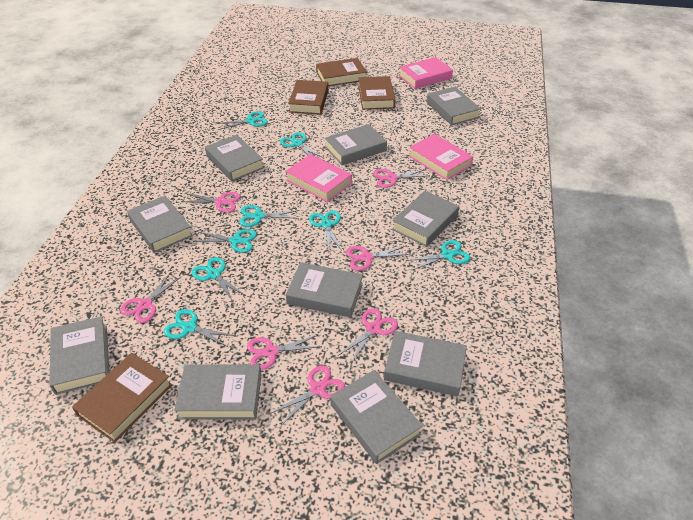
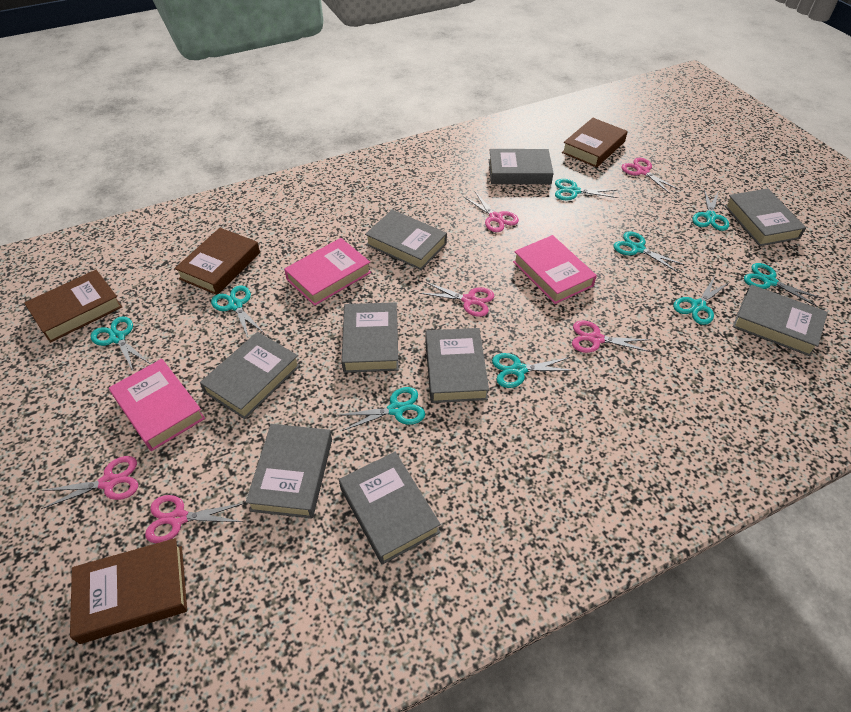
grey book: [49,316,109,395] [127,196,193,253] [174,364,262,420] [205,135,264,181] [286,262,363,317] [325,124,387,165] [330,370,422,464] [384,331,467,396] [392,191,459,247] [427,87,481,125] = 10 -> [200,332,300,419] [246,424,332,519] [339,452,441,565] [342,302,399,373] [365,210,447,270] [425,328,489,403] [489,149,554,184] [724,188,806,246] [732,285,828,357] = 9
pink scissors: [120,272,182,323] [181,192,241,213] [247,335,322,370] [270,366,345,426] [339,308,398,363] [346,245,411,271] [373,169,427,188] = 7 -> [41,456,138,509] [145,495,245,543] [419,282,494,317] [464,192,519,232] [572,320,651,353] [621,158,680,194] = 6
turquoise scissors: [164,309,236,347] [192,257,246,303] [193,229,257,253] [216,111,268,130] [239,205,299,227] [280,132,323,158] [309,210,342,252] [405,240,470,271] = 8 -> [90,316,149,370] [211,285,265,338] [340,387,425,431] [492,353,575,388] [555,179,619,200] [614,232,685,272] [673,276,730,325] [693,189,729,231] [744,263,821,307] = 9

